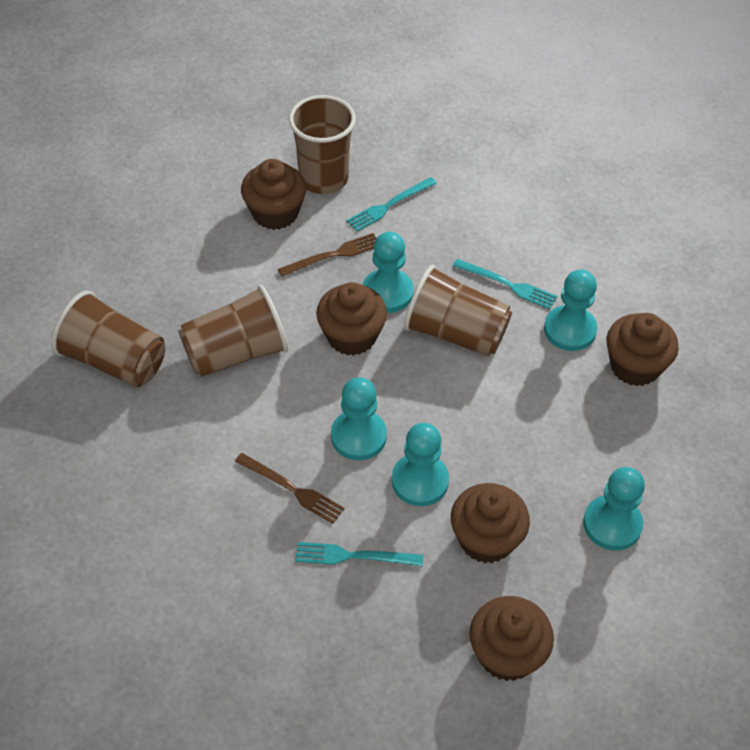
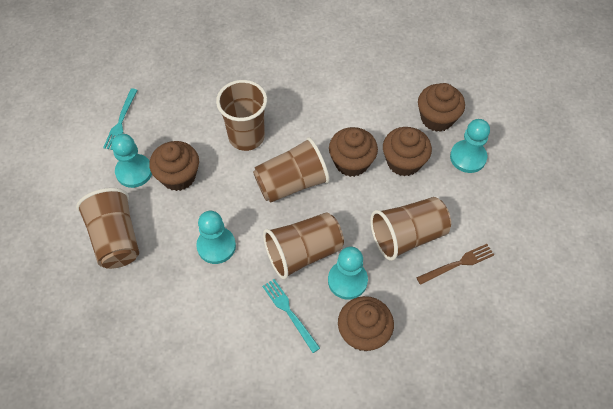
brown cup: [51,291,165,387] [178,285,288,377] [289,95,356,194] [404,265,512,357] = 4 -> [76,188,139,269] [216,80,267,151] [253,137,330,203] [263,212,344,280] [370,197,451,261] = 5
brown fork: [235,453,344,524] [278,233,377,277] = 2 -> [416,244,494,285] = 1
turquoise fork: [295,542,423,566] [347,177,437,231] [453,259,557,309] = 3 -> [103,89,137,150] [262,279,320,353] = 2
turquoise pawn: [331,377,387,460] [363,232,414,313] [392,423,449,506] [544,270,597,351] [583,467,645,550] = 5 -> [111,134,152,188] [196,211,236,264] [328,247,368,299] [450,119,490,173] = 4

